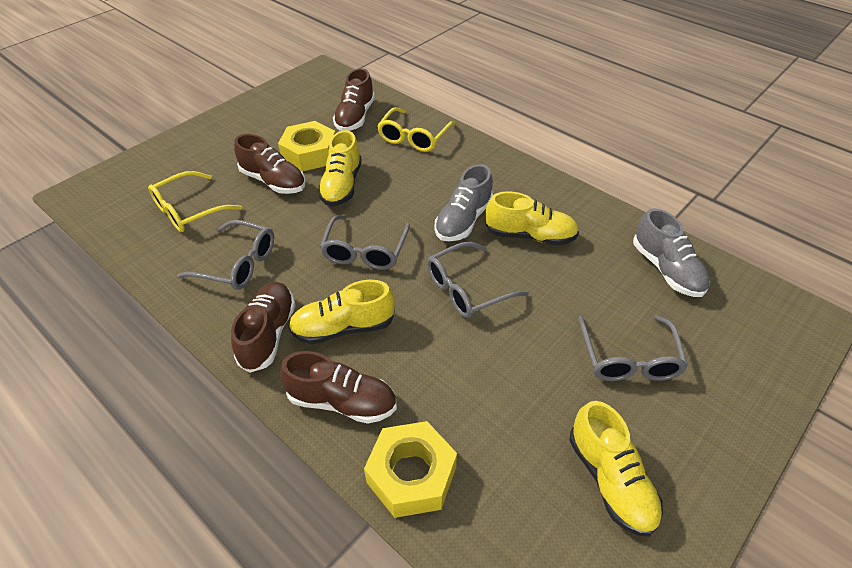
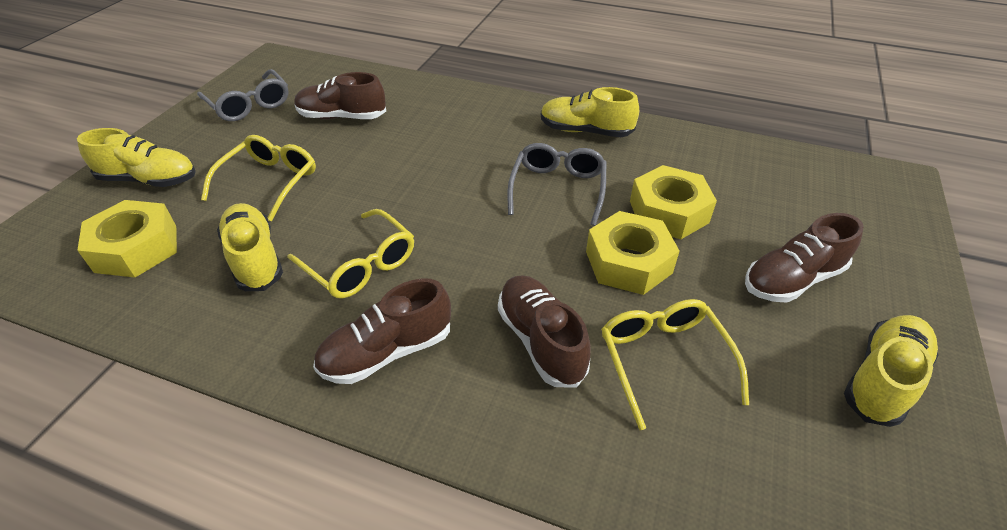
grey glasses: [177,220,274,290] [320,215,410,270] [427,242,529,318] [578,315,688,381] = 4 -> [197,69,289,121] [508,143,606,226] = 2
grey shoe: [435,164,493,241] [633,208,710,297] = 2 -> none = 0
yellow glasses: [148,171,242,232] [377,107,456,152] = 2 -> [201,135,316,222] [287,209,414,298] [601,299,749,430] = 3
yellow nut: [278,121,336,172] [364,421,457,518] = 2 -> [77,200,177,277] [586,211,680,295] [630,165,717,239] = 3

